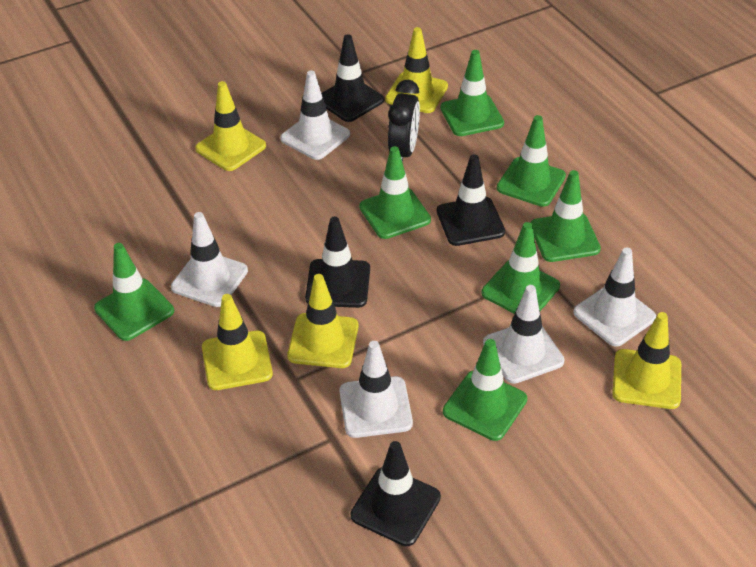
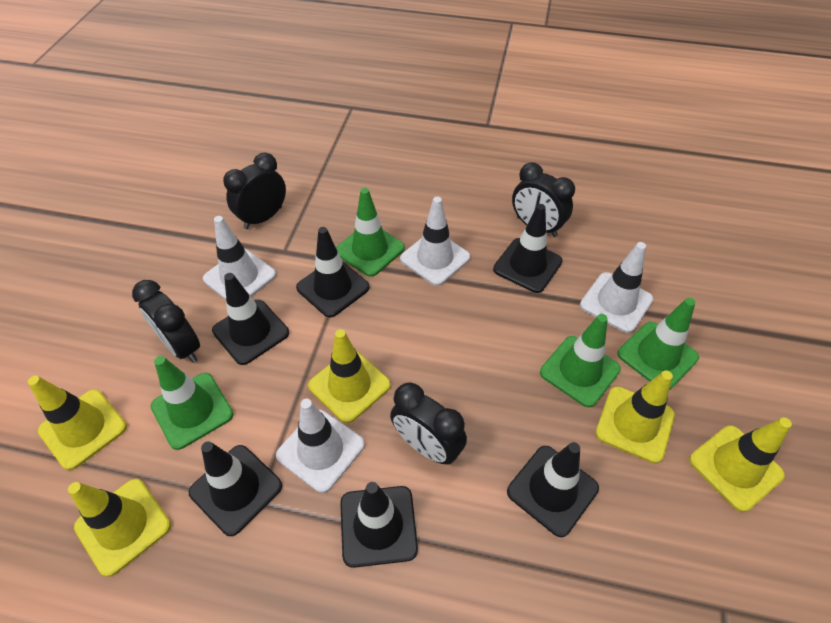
black clock: [388,80,420,162] = 1 -> [132,280,200,363] [223,153,286,229] [390,382,467,464] [512,162,575,237] = 4
black traffic cone: [305,217,370,308] [321,34,384,122] [351,441,441,546] [437,155,505,246] = 4 -> [189,441,282,536] [212,273,289,365] [296,227,370,317] [340,482,418,568] [493,204,563,293] [507,442,599,537] = 6
green traffic cone: [94,243,174,341] [359,146,431,239] [440,50,504,136] [443,339,527,441] [481,222,560,314] [497,115,566,207] [531,170,601,262] = 7 -> [151,356,233,450] [336,188,405,277] [540,314,621,407] [617,298,699,389] = 4
white traffic cone: [171,212,248,307] [280,70,350,160] [339,341,413,438] [483,285,565,384] [573,247,656,347] = 5 -> [203,216,276,300] [276,399,365,493] [400,197,470,286] [580,242,653,333] = 4

